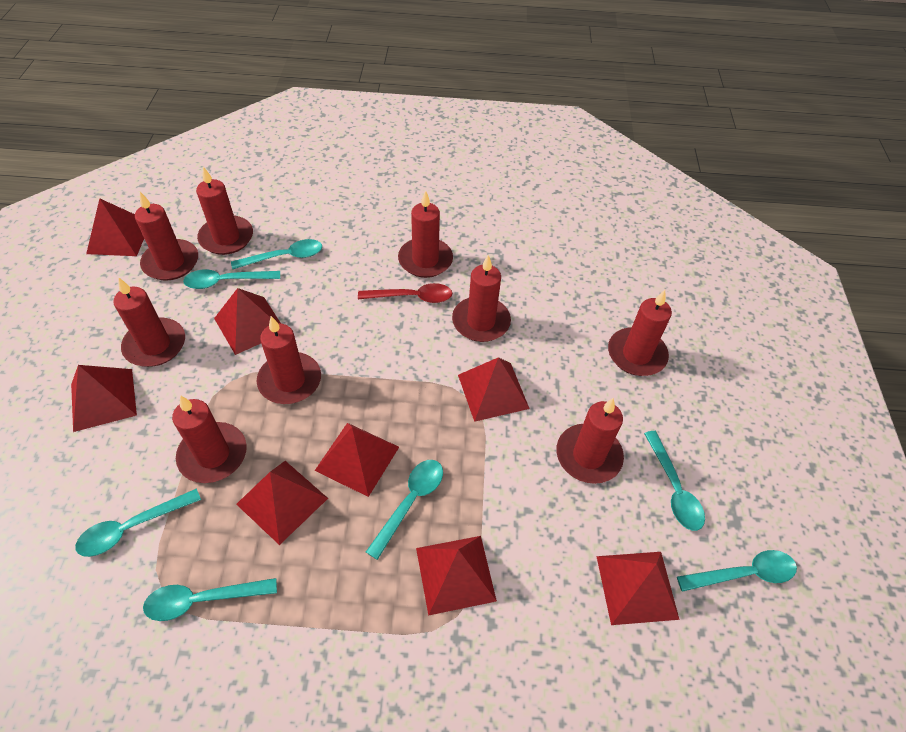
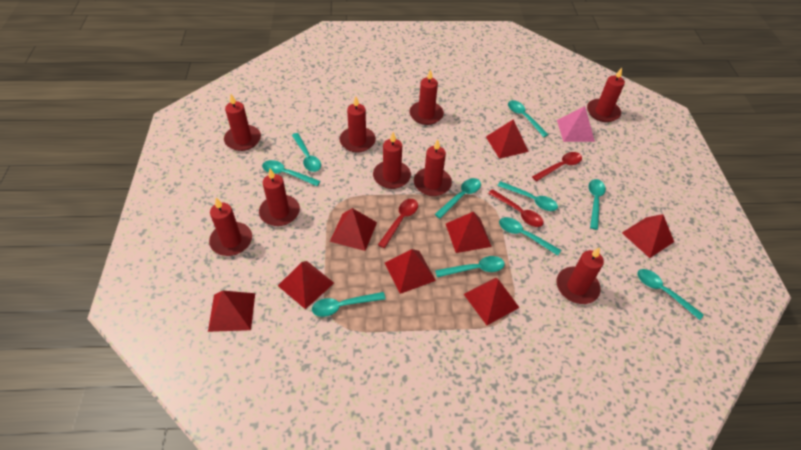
pink pyramid: none = 0 -> [557,106,595,142] = 1
red spoon: [358,283,452,303] = 1 -> [378,199,418,248] [488,189,544,227] [532,152,582,181] = 3
turquoise spoon: [75,489,201,557] [143,578,277,621] [183,269,280,289] [231,239,322,269] [366,460,443,560] [644,431,705,531] [677,550,797,592] = 7 -> [262,160,321,186] [292,133,321,172] [312,292,386,317] [435,178,481,219] [435,256,505,277] [497,181,558,211] [499,217,561,256] [508,100,549,137] [588,179,606,230] [637,269,704,320] = 10

